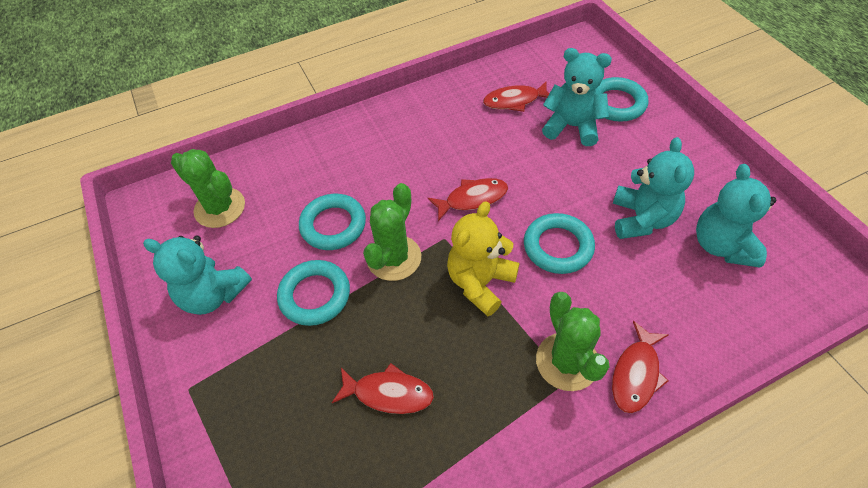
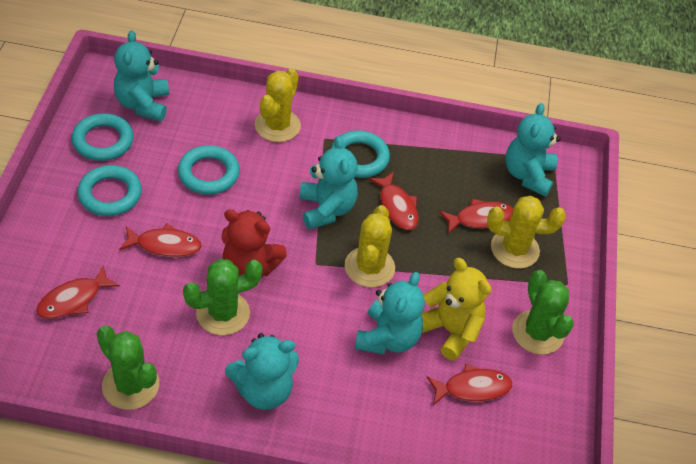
red fish: [332,363,434,414] [428,178,508,221] [483,82,550,112] [612,321,669,413] = 4 -> [36,266,120,319] [119,224,202,257] [369,172,418,230] [427,364,513,405] [439,199,513,234] = 5
red teddy bear: none = 0 -> [221,209,287,278] = 1
turquoise teddy bear: [143,236,252,315] [542,48,612,146] [613,137,694,239] [696,164,776,268] = 4 -> [114,30,169,121] [225,333,299,410] [299,136,358,230] [355,272,425,354] [505,103,561,197] = 5
yellow cactus: none = 0 -> [255,68,301,142] [345,205,395,288] [487,196,566,269] = 3

